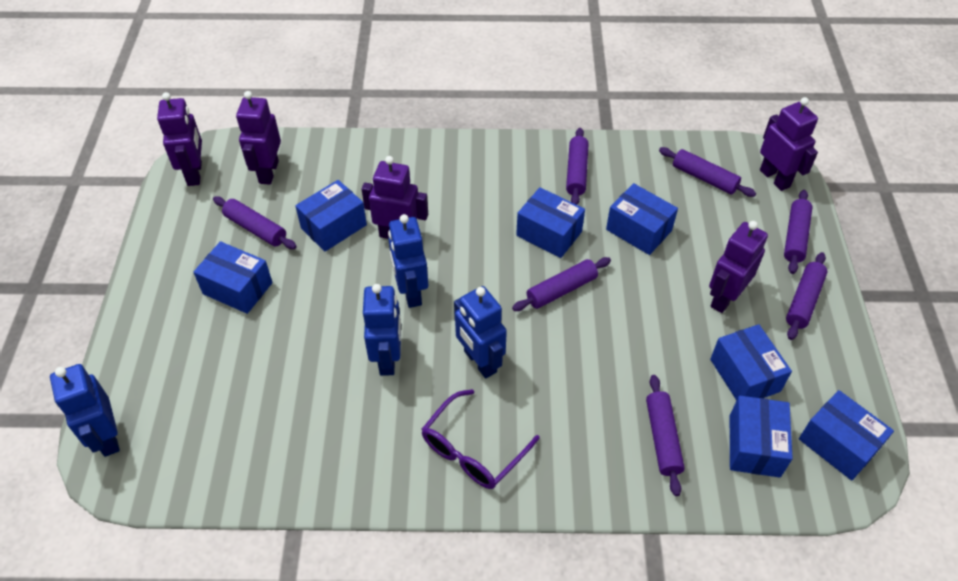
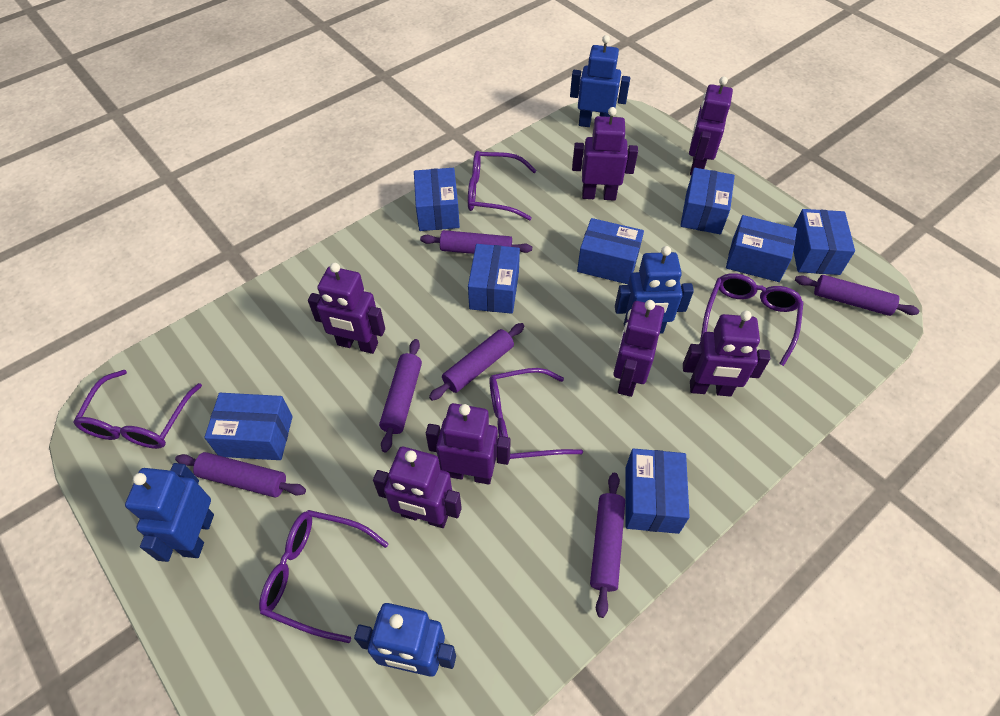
blue box: [193,241,273,314] [295,180,367,251] [516,187,585,258] [606,183,678,255] [710,324,792,400] [730,396,793,478] [799,390,894,480] = 7 -> [204,393,293,460] [414,168,460,231] [468,244,520,314] [577,218,644,284] [625,448,690,534] [680,168,735,234] [726,215,797,282] [793,209,855,275] = 8
purple glasses: [421,389,540,489] = 1 -> [73,370,202,449] [259,510,388,643] [468,151,537,220] [489,368,583,460] [700,273,803,366] = 5
purple robot: [157,92,202,186] [236,91,281,185] [362,156,428,239] [709,221,768,313] [760,97,818,191] = 5 -> [308,263,385,354] [373,447,462,528] [426,403,511,485] [572,107,638,201] [613,300,664,397] [683,311,770,396] [689,77,733,175] = 7
purple rolling pin: [213,196,297,249] [512,257,611,311] [566,128,588,205] [646,375,685,496] [659,147,756,197] [784,190,813,274] [786,252,827,340] = 7 -> [175,452,306,497] [379,339,422,452] [420,230,532,254] [429,323,524,401] [590,473,625,618] [795,275,920,316] = 6

